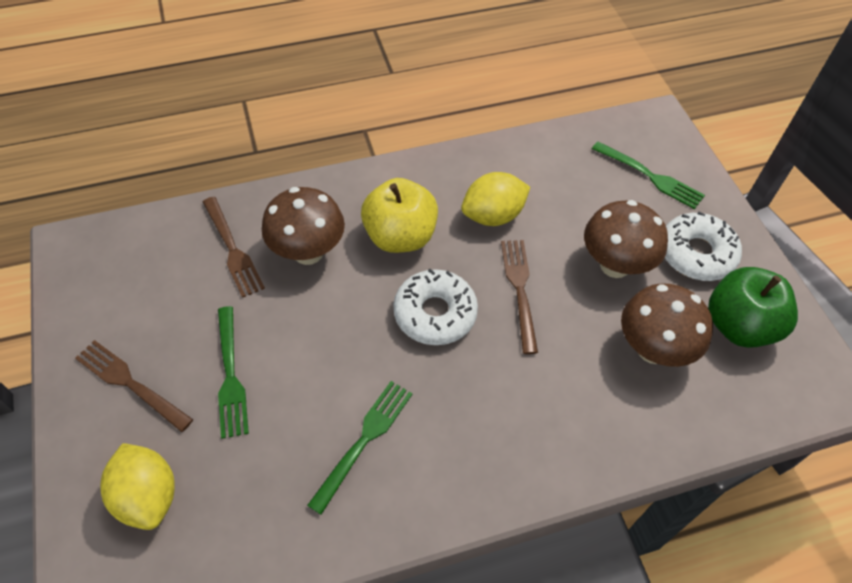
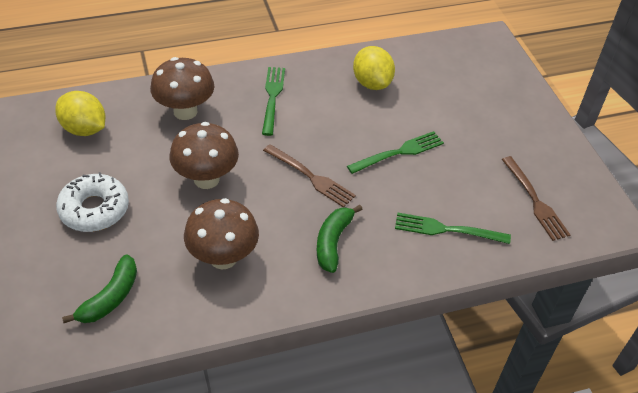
brown fork: [75,340,193,432] [203,197,265,298] [501,240,538,354] = 3 -> [263,144,356,207] [502,156,570,241] = 2
green apple: [708,267,798,348] = 1 -> none = 0
green banana: none = 0 -> [62,254,137,323] [317,205,363,273] = 2
white donut: [393,269,478,345] [665,211,742,281] = 2 -> [56,172,129,232] = 1
yellow apple: [361,178,438,253] = 1 -> none = 0

